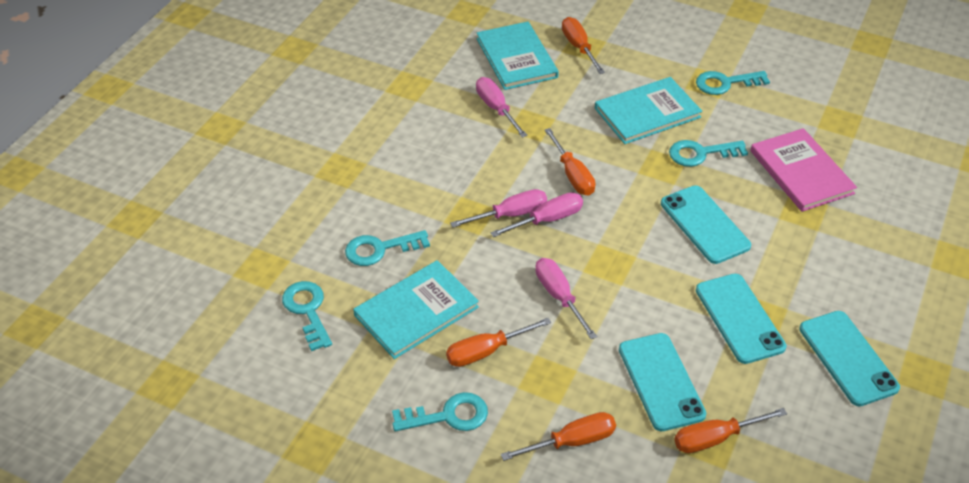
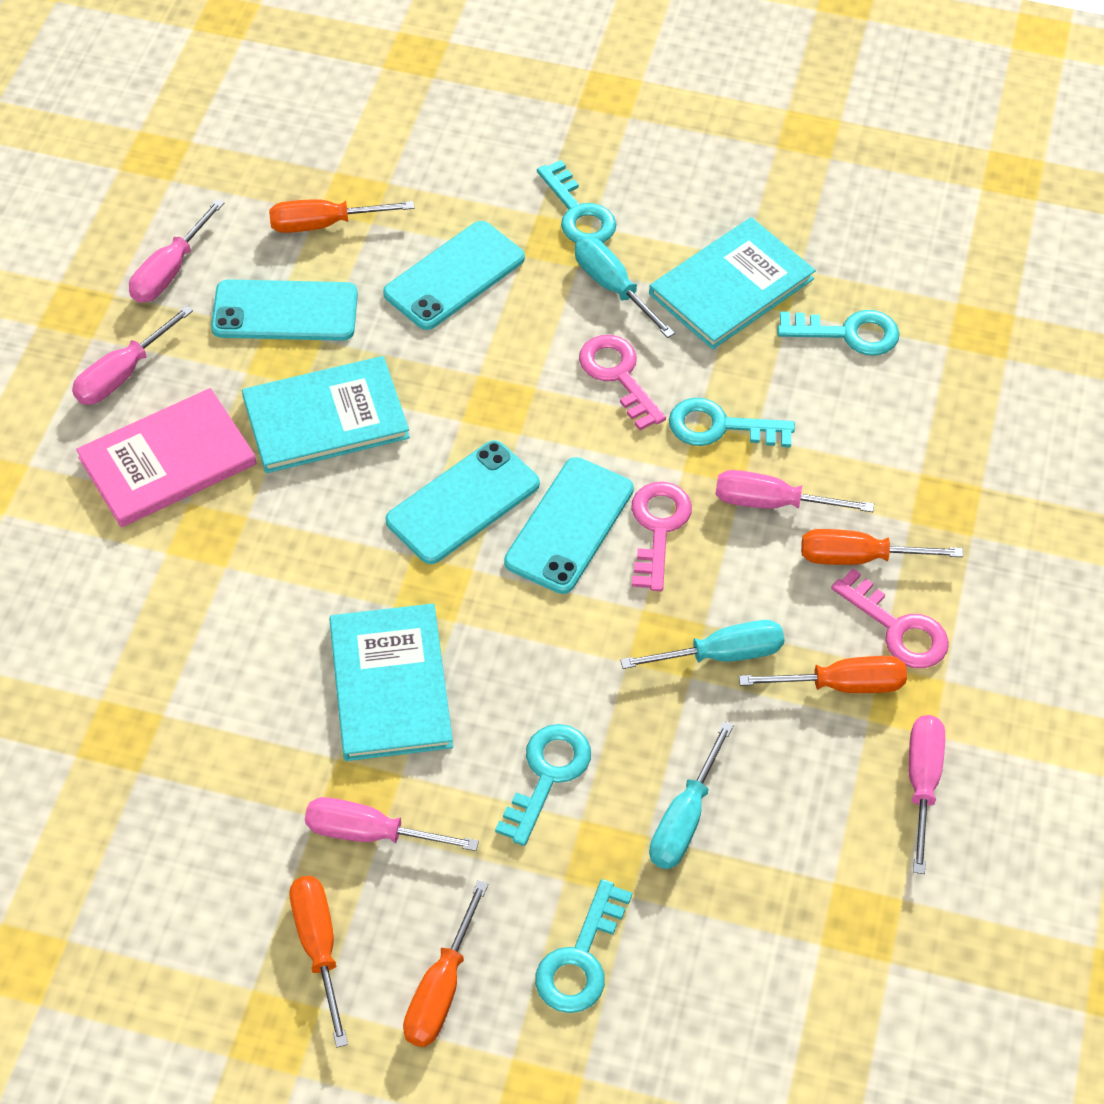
pink key: none = 0 -> [579,335,666,431] [631,482,692,591] [831,569,949,668] = 3
pink screwdriver: [450,189,547,228] [476,77,527,138] [490,192,583,237] [535,258,597,339] = 4 -> [72,305,193,405] [129,199,225,303] [305,797,479,851] [715,470,874,512] [909,715,945,874] = 5
turquoise screwdriver: none = 0 -> [575,237,675,338] [620,620,785,669] [649,721,734,869] = 3

